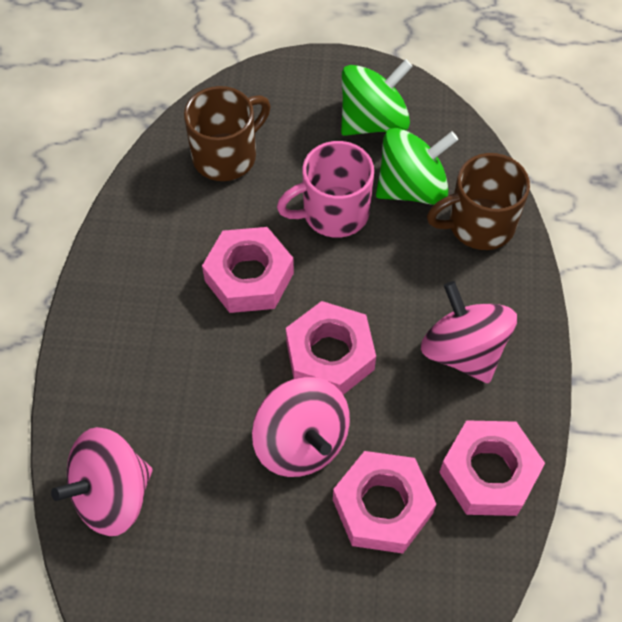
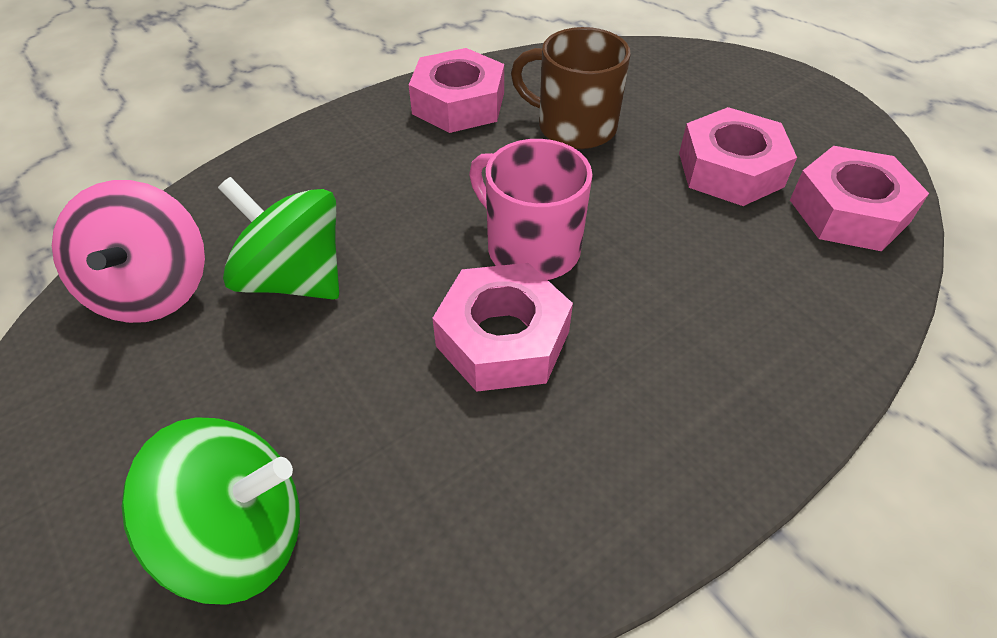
brown mug: [184,86,270,181] [427,153,530,250] = 2 -> [511,27,631,149] = 1
pink spinning top: [51,427,153,536] [252,377,350,477] [421,281,517,383] = 3 -> [52,180,205,323] = 1

